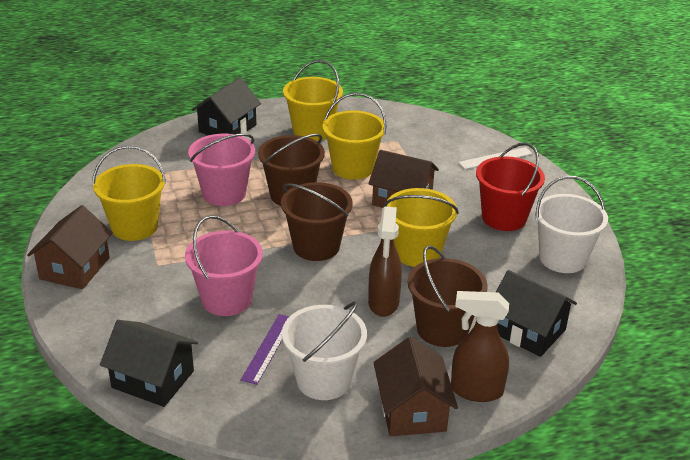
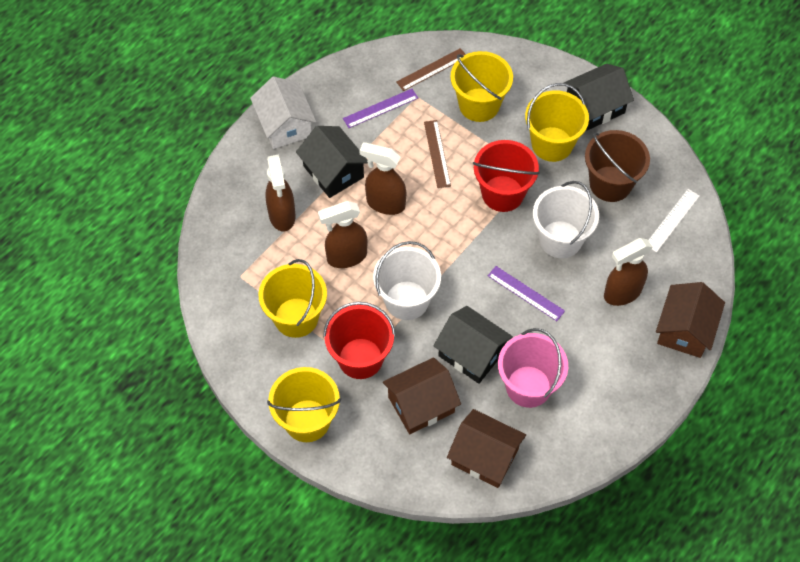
brown bucket: [258,134,325,206] [281,182,353,261] [407,246,488,347] = 3 -> [585,130,650,202] = 1
brown ruler: none = 0 -> [397,48,466,91] [424,120,451,188] = 2
brown spray bottle: [368,207,402,317] [451,291,509,402] = 2 -> [265,155,296,232] [318,201,367,268] [359,142,406,215] [604,238,653,306] = 4
pink bucket: [185,215,263,316] [188,133,255,206] = 2 -> [498,328,568,408] = 1
purple ruler: [241,314,289,385] = 1 -> [343,89,418,128] [488,266,565,321] = 2
red bucket: [476,142,545,231] = 1 -> [323,302,395,379] [473,140,540,212] = 2
white house: none = 0 -> [250,76,316,149] = 1

